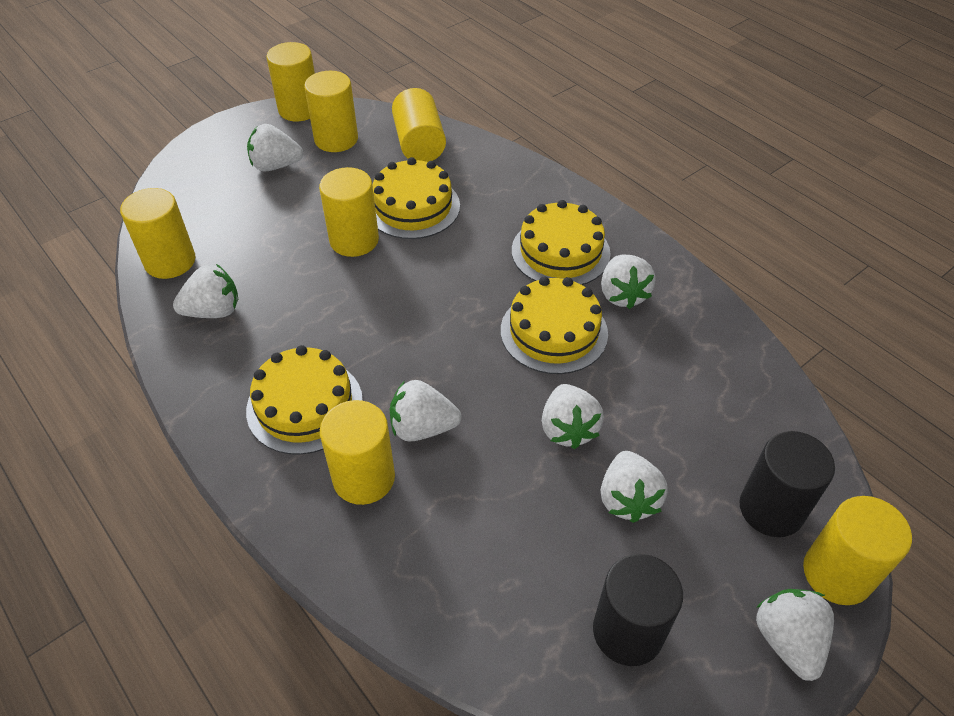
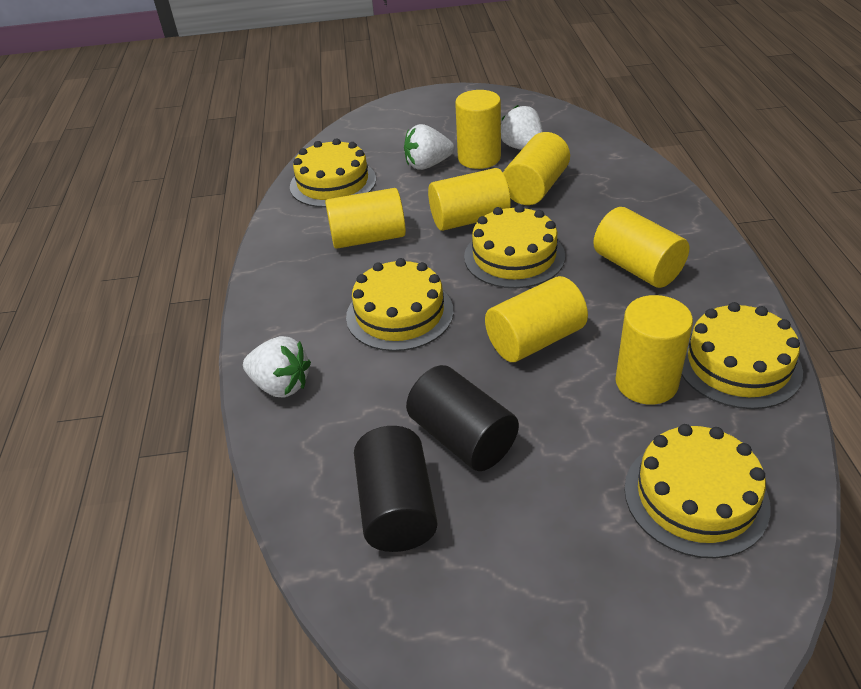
white strawberry: [173,264,238,318] [247,124,303,172] [390,380,461,441] [542,384,604,449] [601,255,655,309] [601,451,668,523] [756,589,834,681] = 7 -> [243,336,311,397] [404,124,454,170] [501,105,543,150] = 3
yellow cake: [246,345,363,455] [372,157,460,239] [501,277,608,374] [512,200,611,285] = 4 -> [290,138,376,207] [346,258,454,351] [464,205,565,288] [624,424,771,558] [682,302,803,409] = 5

